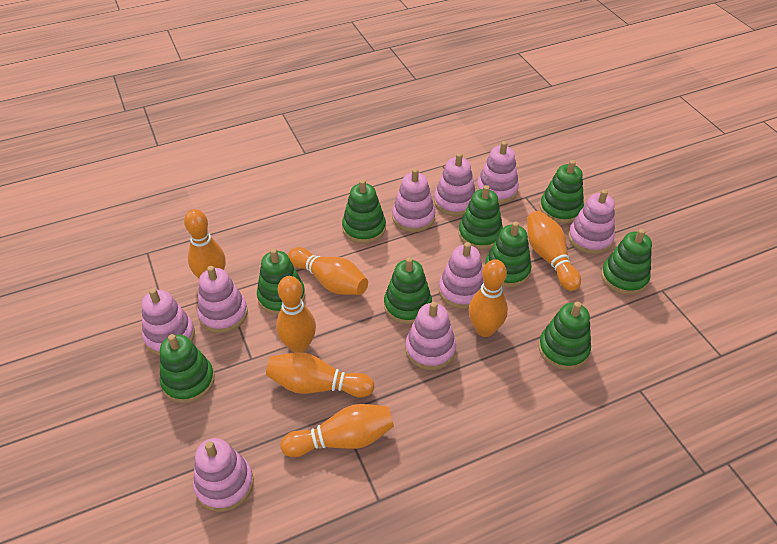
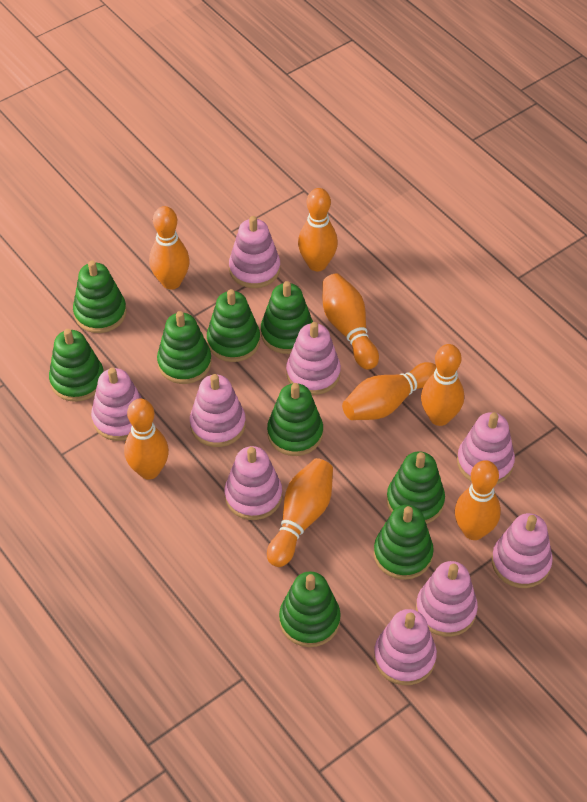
orange bowling pin: [184,209,225,279] [266,352,374,398] [276,276,316,353] [280,404,394,457] [288,247,368,295] [469,259,508,337] [527,211,581,291] = 7 -> [124,399,169,480] [149,206,190,290] [267,458,333,567] [298,188,338,271] [323,274,379,370] [342,362,437,420] [421,344,464,426] [455,460,501,540] = 8

